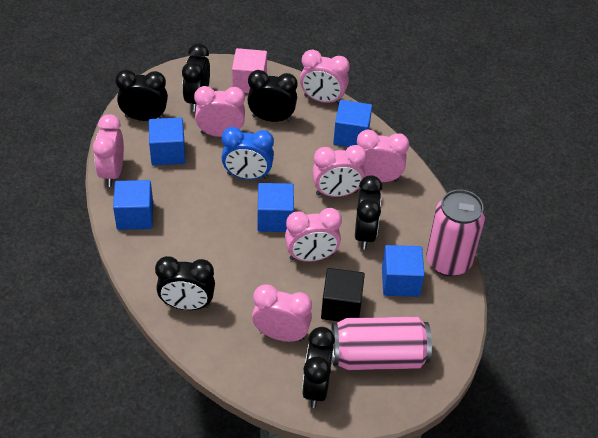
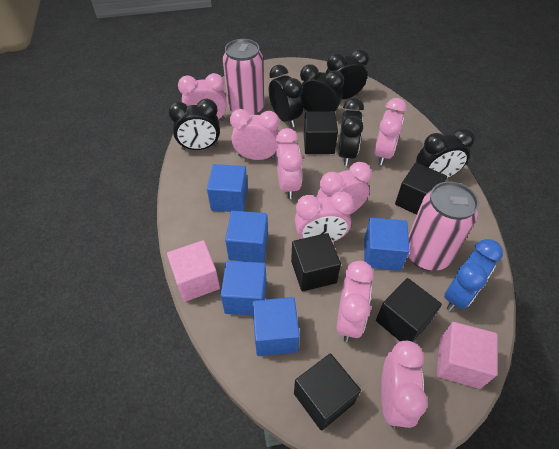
black cube: [321,268,365,321] = 1 -> [291,233,341,291] [294,353,361,431] [304,111,338,154] [376,278,442,342] [395,163,447,215] = 5
pink clock: [93,114,124,187] [194,86,245,137] [252,284,312,342] [285,208,342,262] [300,50,350,104] [312,145,367,197] [357,130,409,182] = 7 -> [178,73,227,121] [230,109,279,160] [276,128,303,199] [295,191,354,242] [316,162,371,214] [337,261,374,342] [374,98,407,165] [381,341,428,428] = 8
pink cube: [232,48,267,93] = 1 -> [167,240,220,302] [437,322,498,389] = 2

